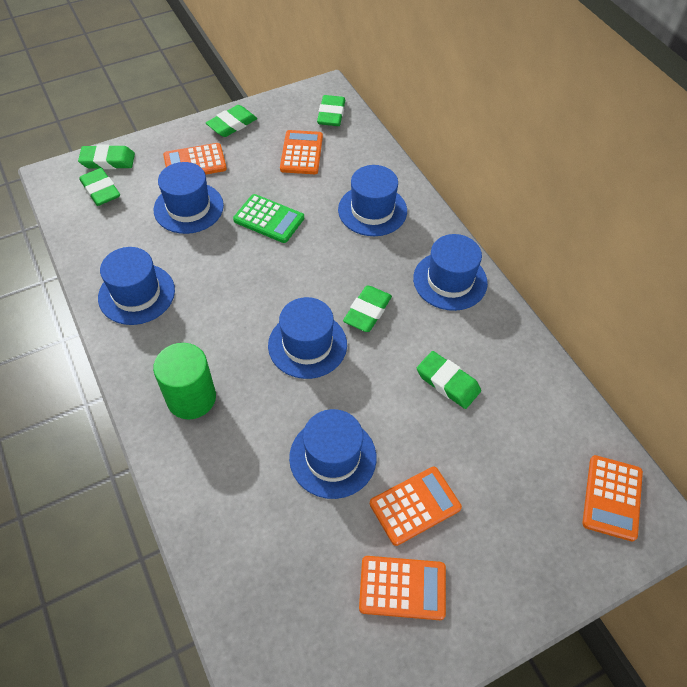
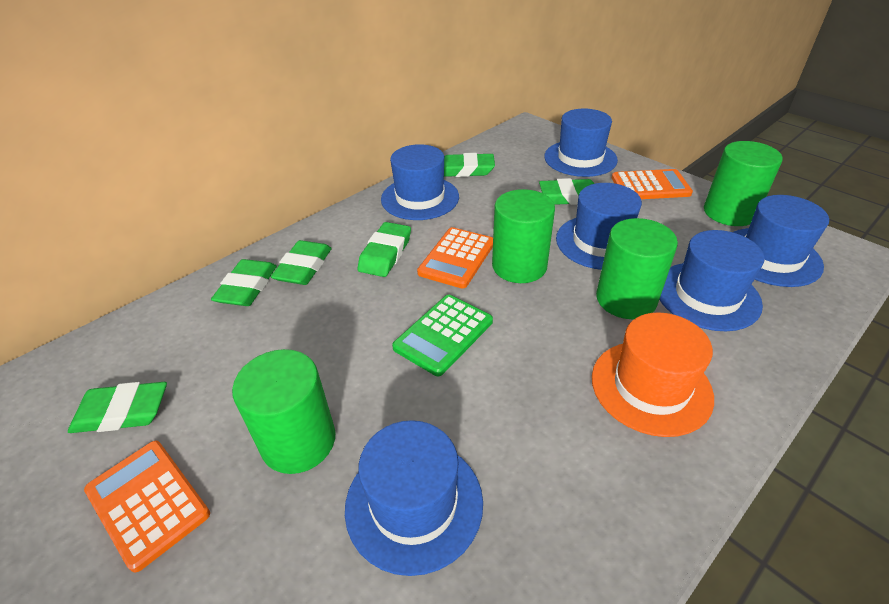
green cylinder: [153,343,216,419] = 1 -> [232,349,335,474] [492,189,555,283] [596,218,678,319] [704,141,783,226] = 4
orange calculator: [163,143,227,175] [280,130,323,174] [359,556,446,620] [370,467,462,546] [582,455,643,542] = 5 -> [84,441,210,572] [417,227,493,289] [612,169,693,199] = 3
orange hat: none = 0 -> [592,312,714,437] = 1

